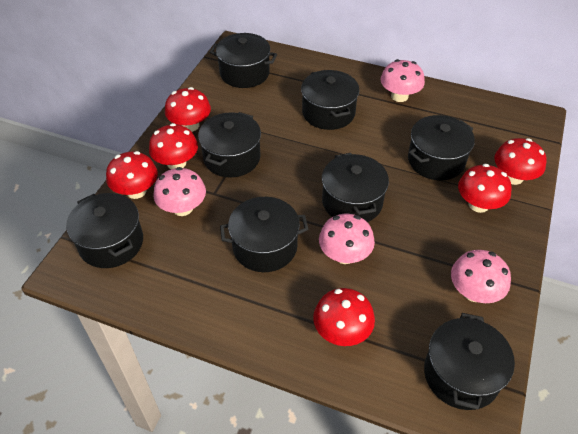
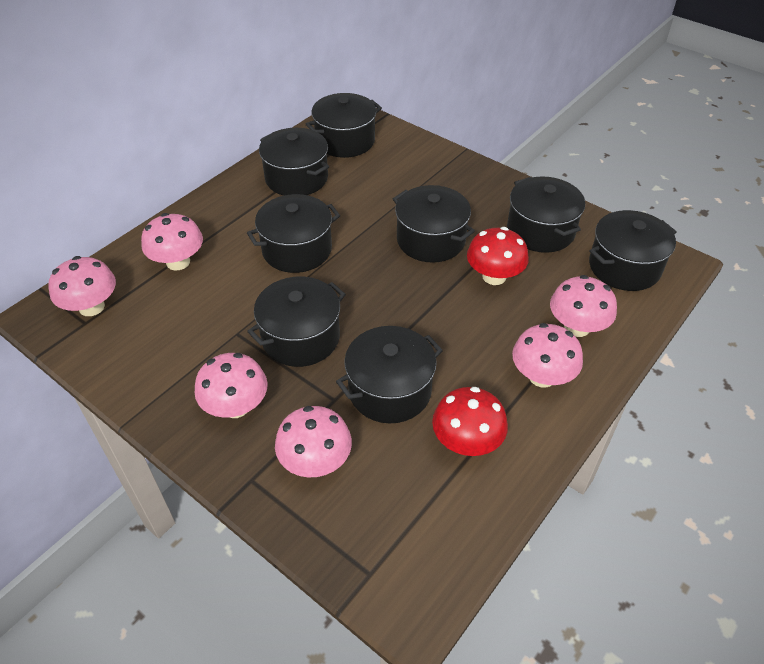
pink mushroom: [154,167,206,216] [319,214,375,264] [380,59,425,102] [451,250,511,303] = 4 -> [48,256,116,316] [141,213,203,270] [195,353,268,418] [275,406,352,477] [512,323,583,388] [550,275,617,337] = 6
red mushroom: [106,151,158,199] [149,123,198,169] [165,87,211,132] [313,288,375,346] [458,164,512,213] [494,138,546,185] = 6 -> [432,387,508,456] [467,227,529,285] = 2

